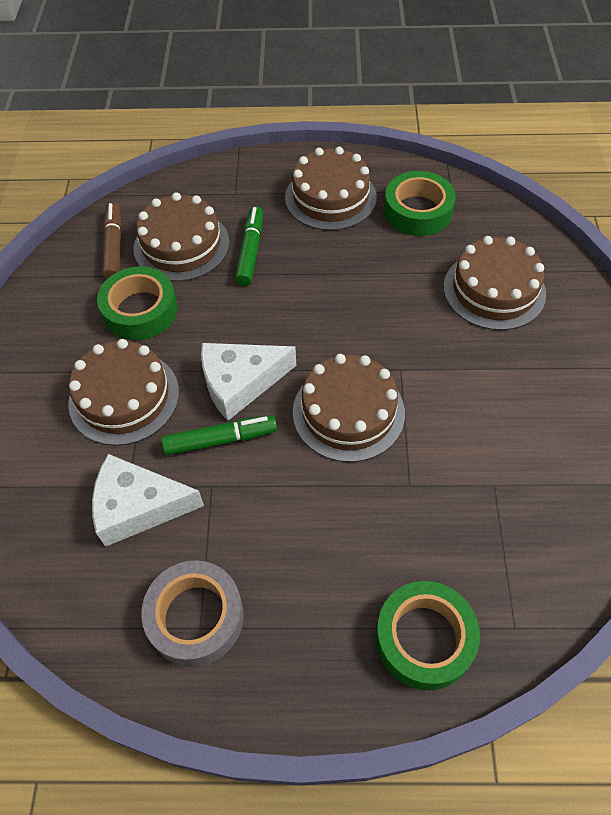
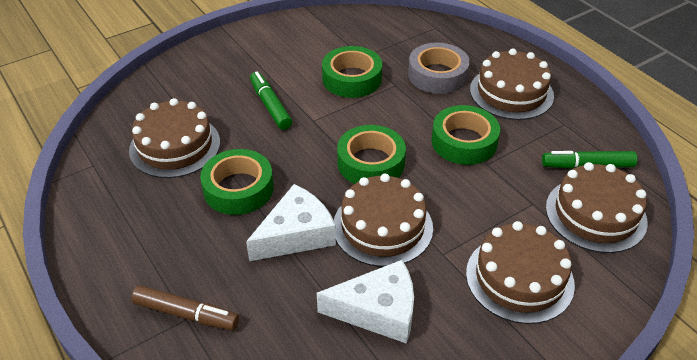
green tape: [97,266,178,340] [376,581,480,691] [384,171,456,236] = 3 -> [200,149,274,215] [322,46,382,98] [337,125,406,184] [431,105,500,165] = 4

